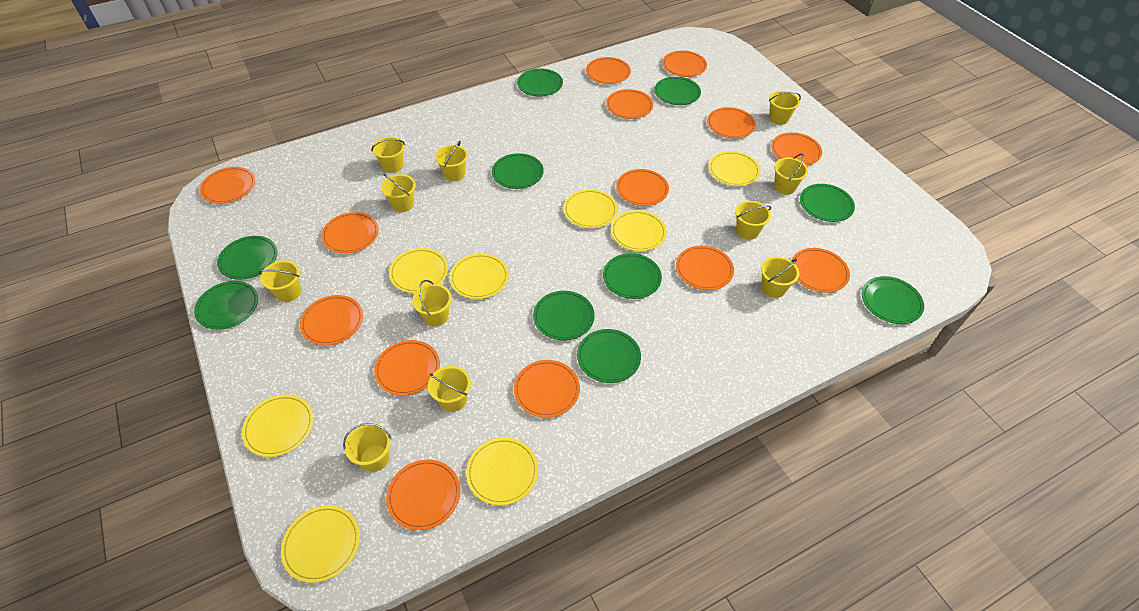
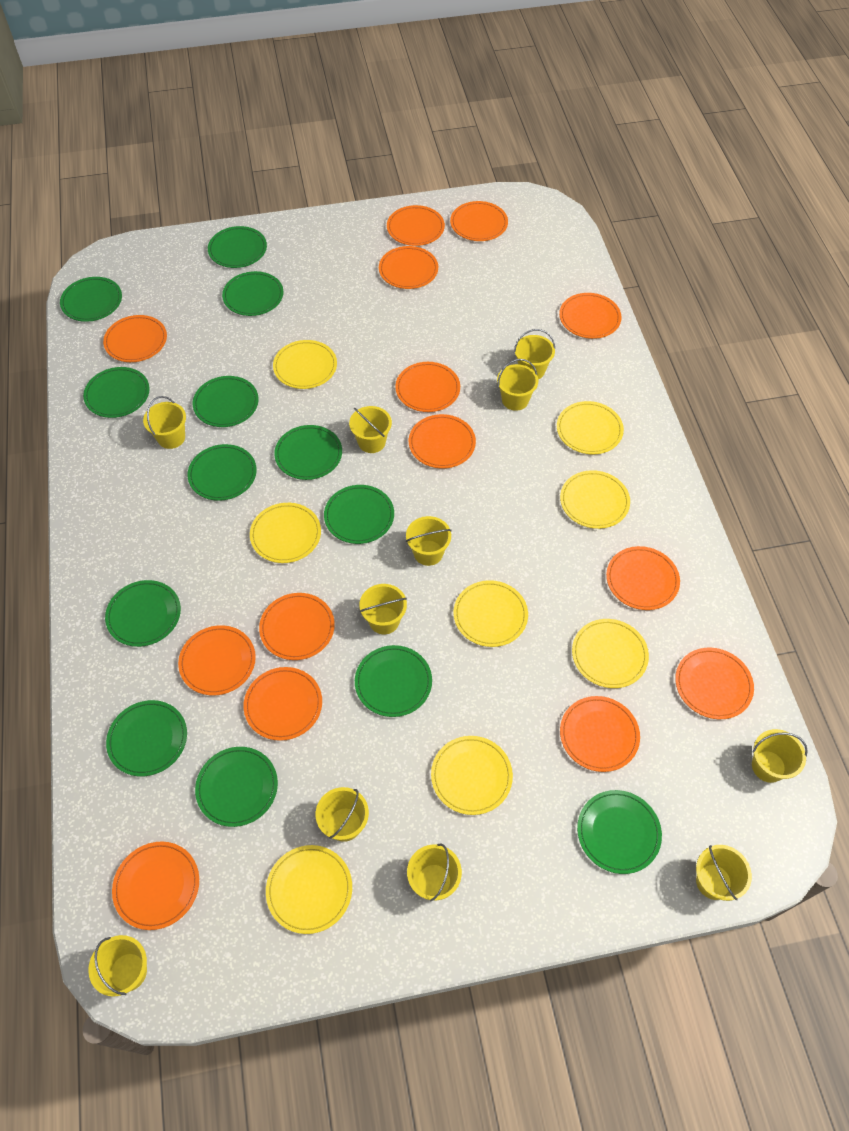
green plate: [194,281,258,330] [217,236,278,280] [492,153,544,189] [517,69,563,96] [533,291,595,340] [577,329,641,383] [603,253,662,299] [655,77,701,105] [800,184,855,222] [862,276,924,324] = 10 -> [60,277,122,322] [83,367,150,418] [105,580,181,647] [106,700,187,777] [188,444,257,501] [193,376,259,427] [195,747,278,827] [208,226,267,268] [222,271,284,316] [274,425,342,480] [324,485,394,544] [355,645,432,717] [577,790,662,874] = 13

